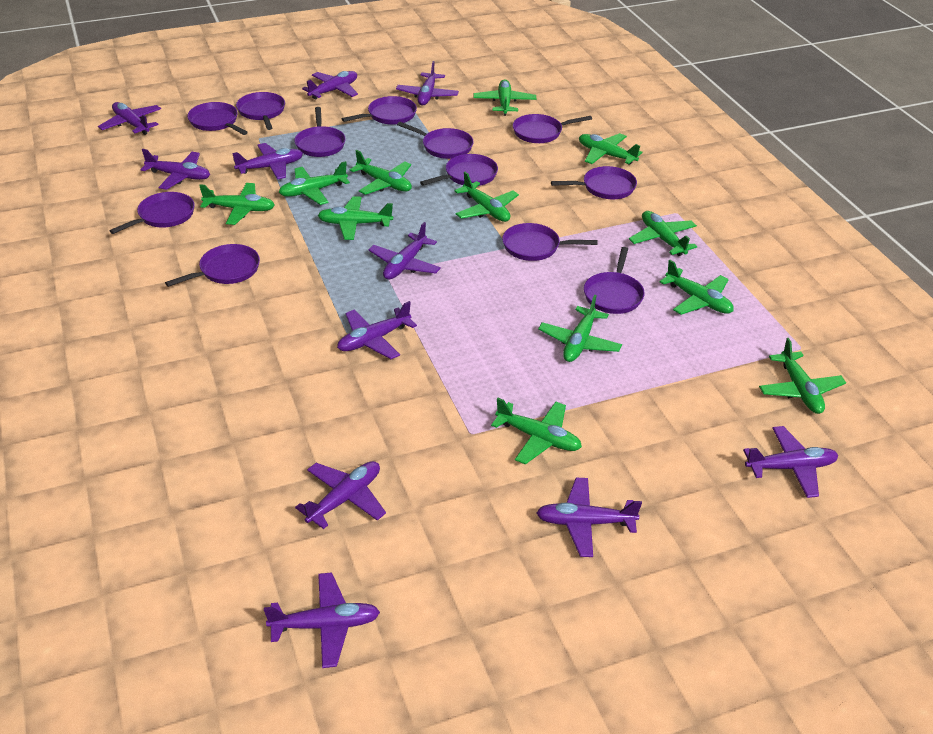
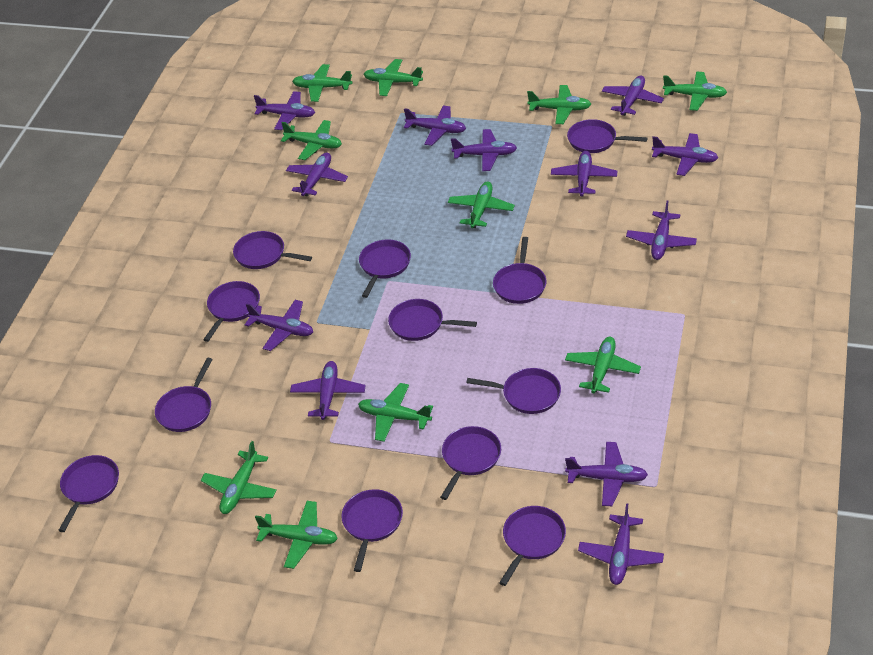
green plane: [199,183,275,225] [279,161,350,205] [318,196,393,240] [350,150,412,195] [454,172,519,222] [473,79,536,116] [491,398,582,465] [538,295,622,362] [579,133,642,165] [629,211,697,256] [660,260,734,315] [759,338,846,414] = 12 -> [201,441,277,514] [255,501,338,569] [281,120,342,160] [292,64,352,102] [358,383,433,442] [364,59,423,96] [448,182,515,228] [527,85,591,124] [565,337,641,393] [663,72,727,111] = 10
purple plane: [98,102,161,135] [140,149,210,190] [232,143,303,180] [264,572,380,668] [295,461,386,529] [302,71,358,99] [337,301,417,359] [369,222,441,280] [396,61,459,105] [536,478,642,557] [743,426,838,498] = 11 -> [245,300,313,351] [254,91,315,130] [286,153,348,196] [290,361,366,420] [404,105,466,146] [451,129,517,171] [551,151,617,196] [565,442,648,506] [578,503,664,585] [602,76,664,116] [626,200,697,260] [652,133,718,176] = 12

